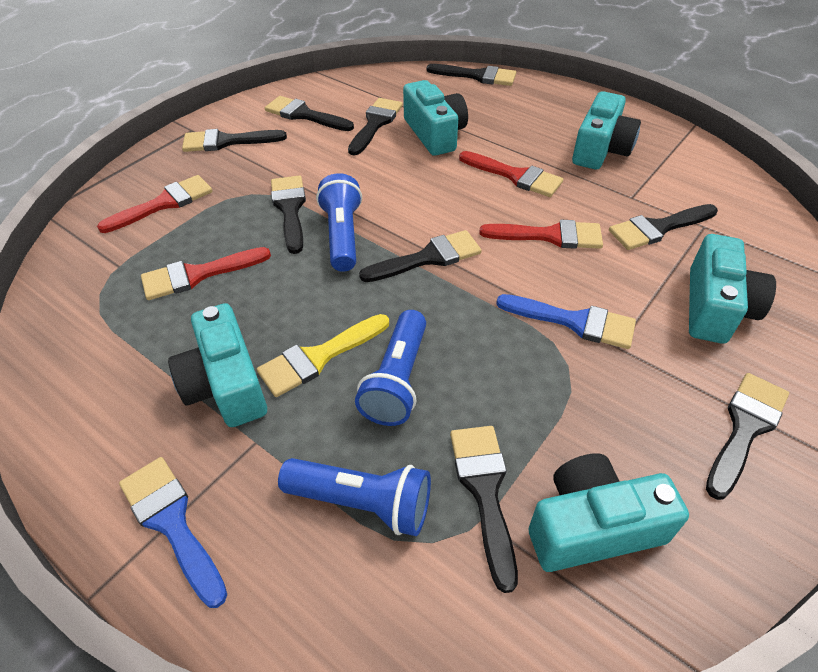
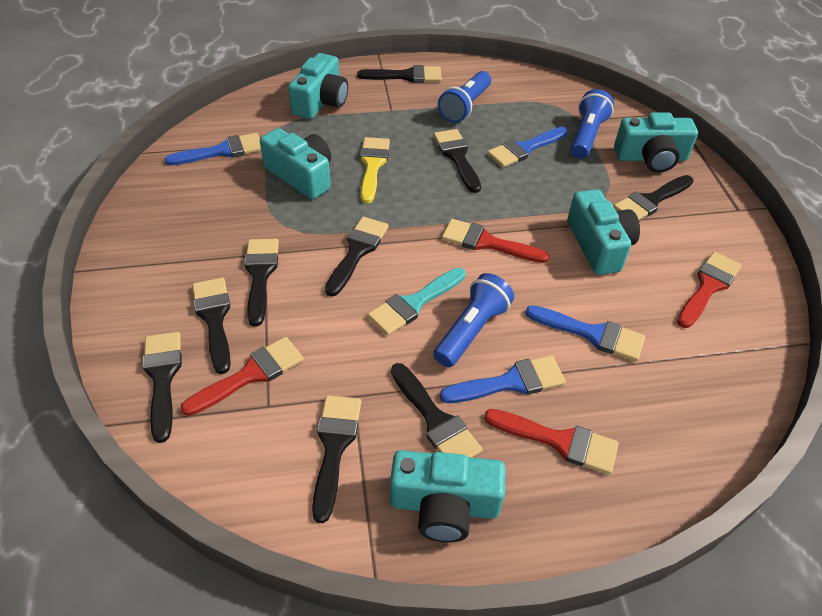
blue brush: [119,457,227,608] [496,294,636,349] = 2 -> [164,133,261,165] [440,355,566,403] [487,127,568,167] [525,305,645,361] = 4
turquoise brush: none = 0 -> [368,268,466,335] = 1

